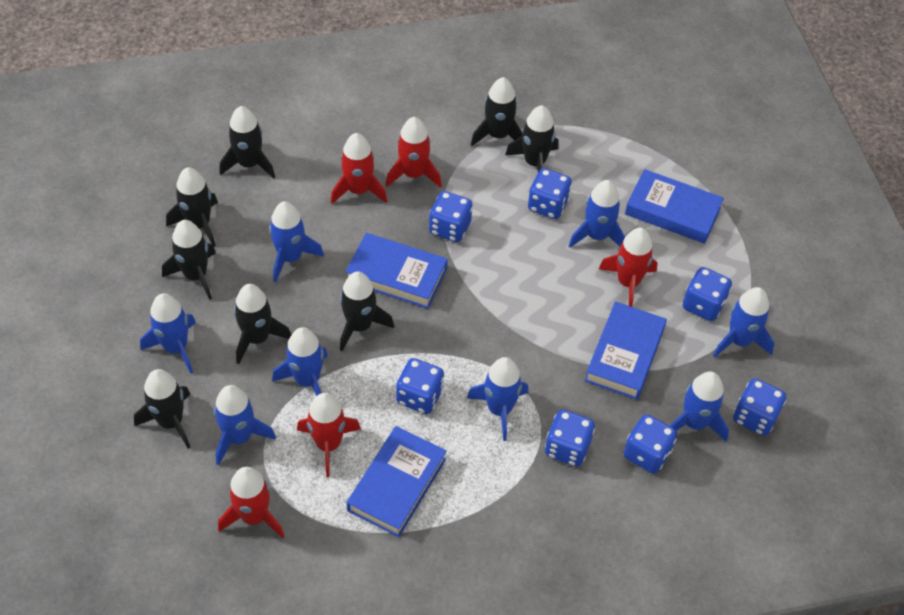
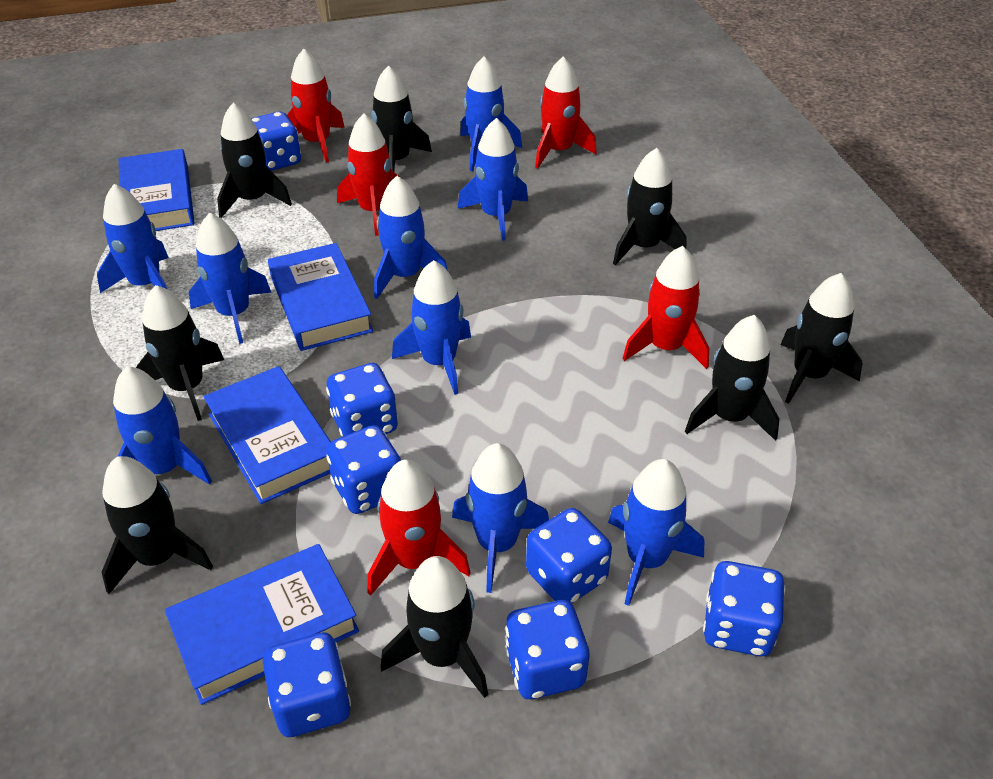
blue rocket: [140,293,196,373] [214,385,276,465] [269,201,324,282] [272,327,328,396] [467,357,528,441] [569,180,625,248] [670,371,729,441] [713,287,774,357] = 8 -> [97,184,169,293] [113,366,212,485] [189,213,271,344] [374,176,448,299] [392,260,471,395] [452,443,549,593] [458,118,528,241] [460,56,522,171] [608,459,705,606] = 9

